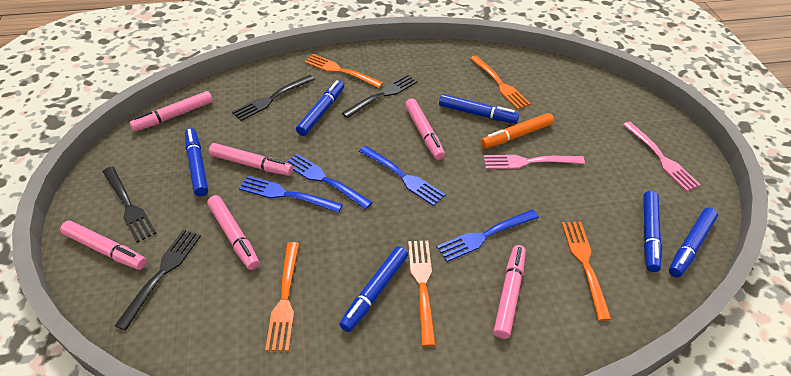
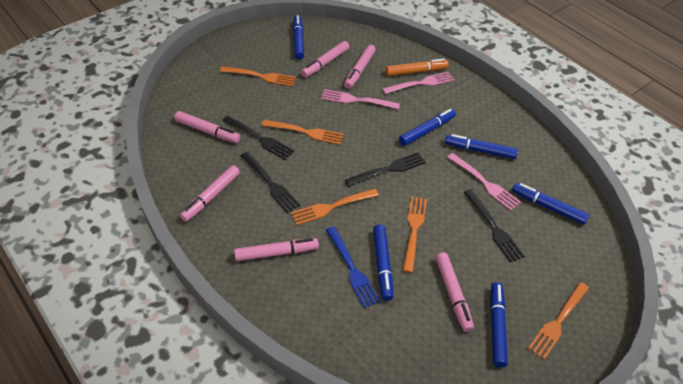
blue fork: [239,176,343,213] [285,153,372,209] [359,146,445,206] [437,209,539,262] = 4 -> [326,226,380,308] = 1
pink fork: [483,155,585,169] [623,121,701,191] = 2 -> [321,89,400,109] [382,72,454,94] [447,153,521,211] = 3

